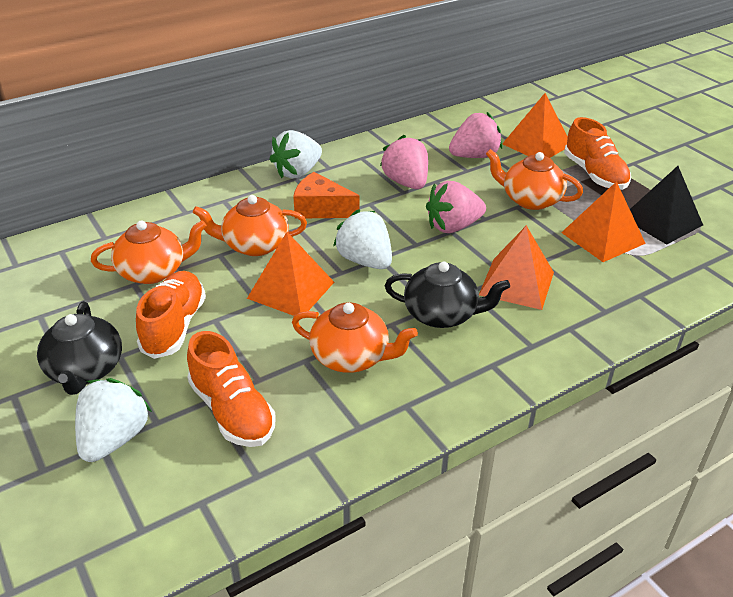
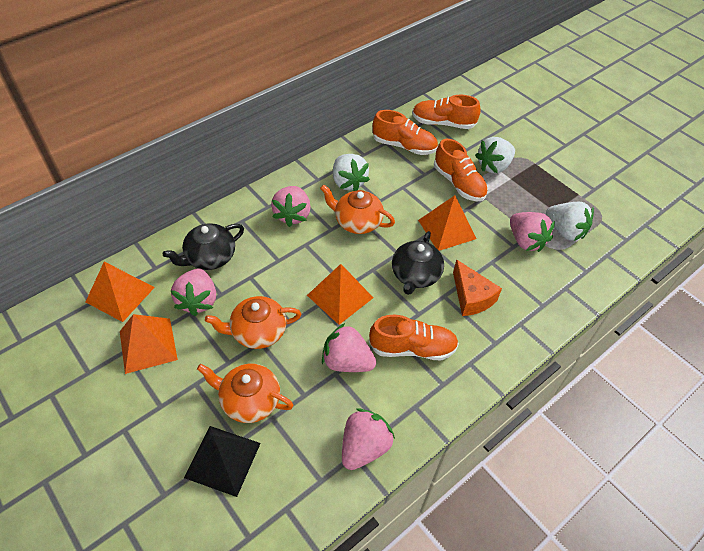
orange shoe: [136,271,206,359] [187,331,276,447] [564,117,631,190] = 3 -> [369,315,459,360] [373,110,438,155] [412,94,481,129] [434,139,488,201] = 4
orange teapot: [91,220,207,284] [193,195,307,256] [292,302,418,373] [486,149,583,210] = 4 -> [197,364,294,423] [205,296,301,349] [320,184,395,234] = 3
pink strawberry: [380,135,428,189] [426,181,486,233] [449,112,503,158] = 3 -> [170,268,216,316] [271,186,311,227] [322,323,376,372] [342,408,395,470] [510,212,555,252] = 5

